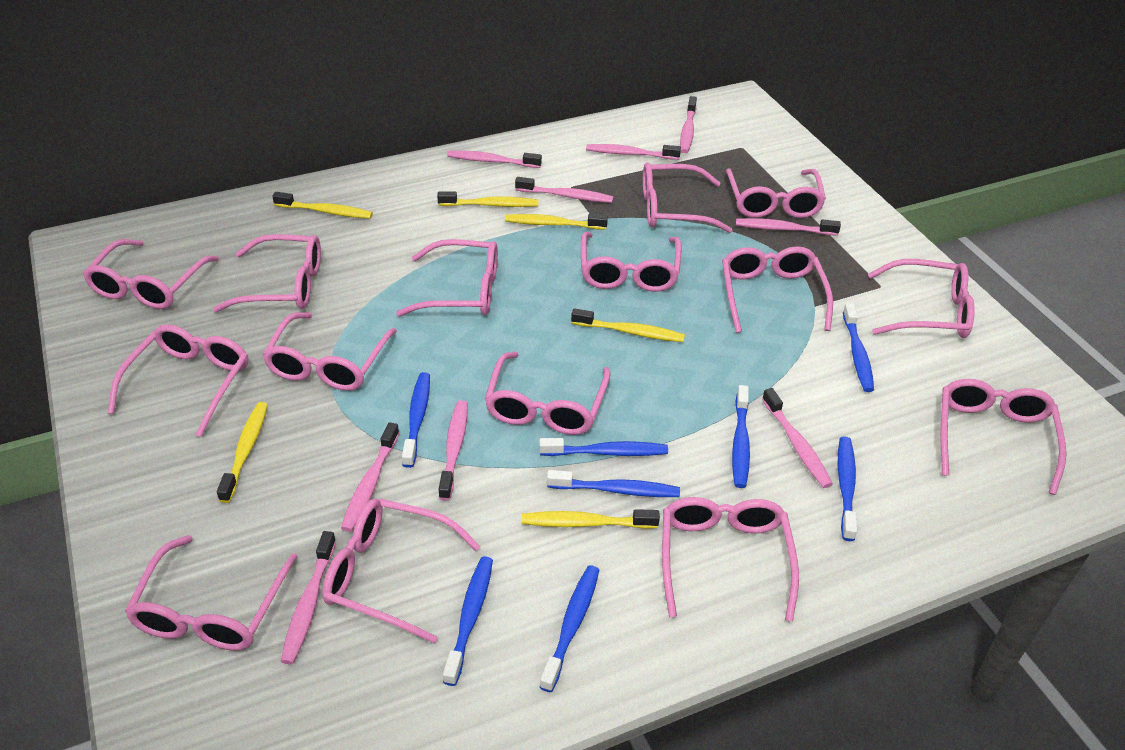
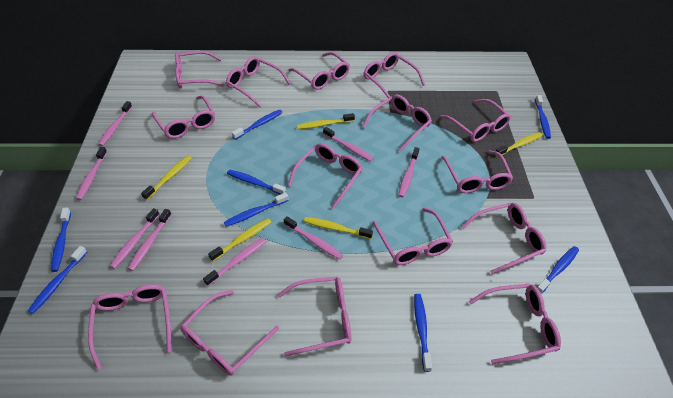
pink toothbrush: [281,531,336,664] [341,422,400,532] [439,400,468,501] [447,151,542,168] [515,177,613,203] [586,144,681,160] [680,96,697,153] [736,218,841,236] [762,388,833,488] = 9 -> [76,147,107,200] [98,101,132,146] [110,208,160,269] [128,209,172,271] [203,238,266,286] [284,216,343,260] [323,127,374,162] [398,147,420,198] = 8
yellow toothbrush: [217,402,268,503] [272,192,373,219] [437,191,538,207] [505,214,608,230] [522,509,660,529] [571,308,685,342] = 6 -> [141,156,192,200] [208,218,271,261] [297,113,355,129] [304,217,373,239] [495,132,543,157] = 5

